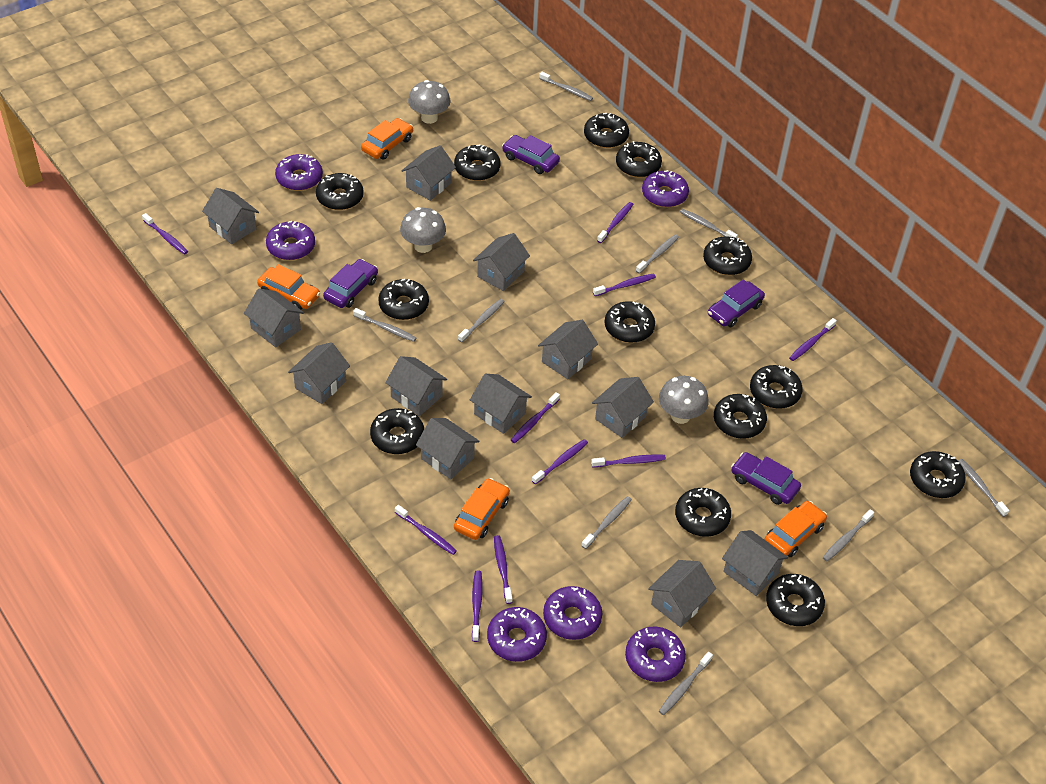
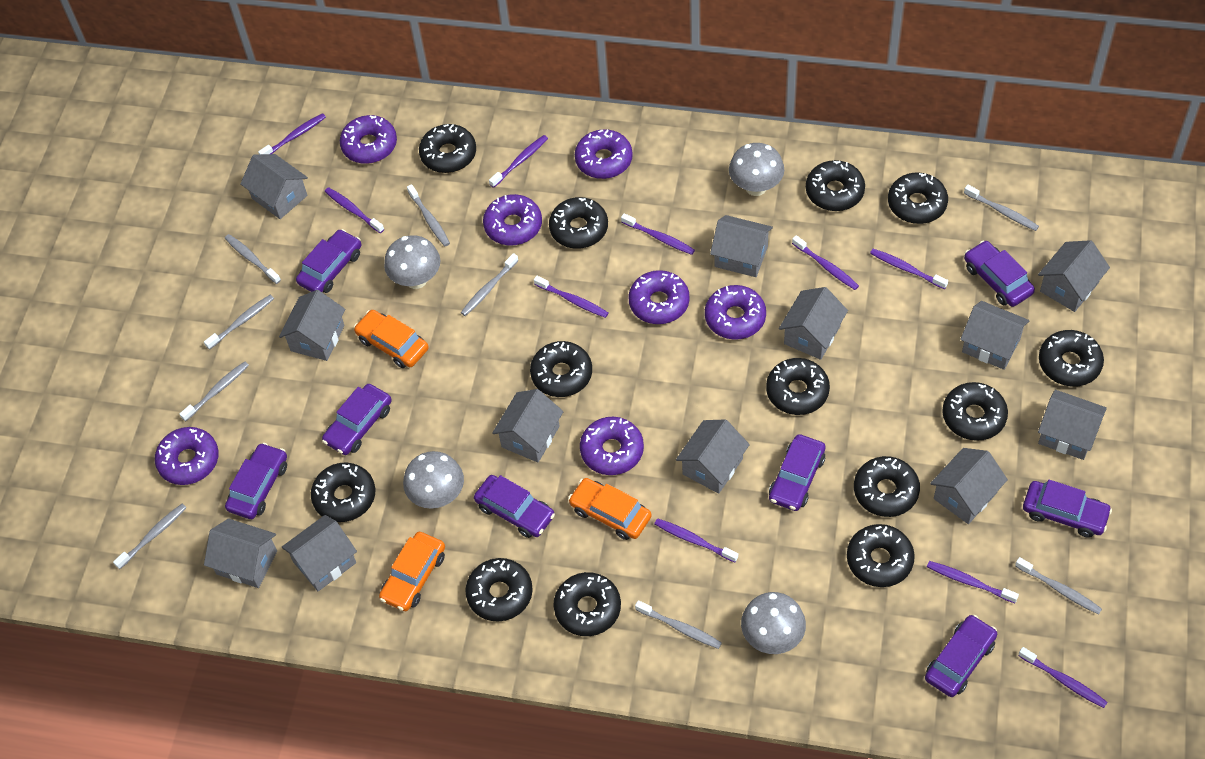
grey mushroom: [400,207,446,253] [408,80,450,124] [659,376,709,424] = 3 -> [384,235,440,289] [403,451,464,509] [729,143,784,196] [741,592,806,654] = 4
orange car: [257,264,320,310] [361,118,413,160] [454,478,510,540] [764,501,827,557] = 4 -> [354,310,429,368] [379,532,445,611] [568,478,652,540] = 3
purple car: [323,259,378,308] [502,135,560,174] [708,279,765,327] [731,452,801,505] = 4 -> [225,443,287,519] [296,229,361,293] [322,384,392,455] [474,475,555,538] [769,434,826,511] [925,615,997,697] [964,241,1035,307] [1023,480,1112,538] = 8
purple donut: [266,221,315,260] [275,154,323,191] [487,607,547,662] [543,586,602,640] [625,627,686,682] [642,170,689,207] = 6 -> [155,427,219,485] [340,115,397,164] [483,194,542,245] [575,129,633,179] [580,417,644,475] [628,270,690,324] [705,285,766,340] = 7

